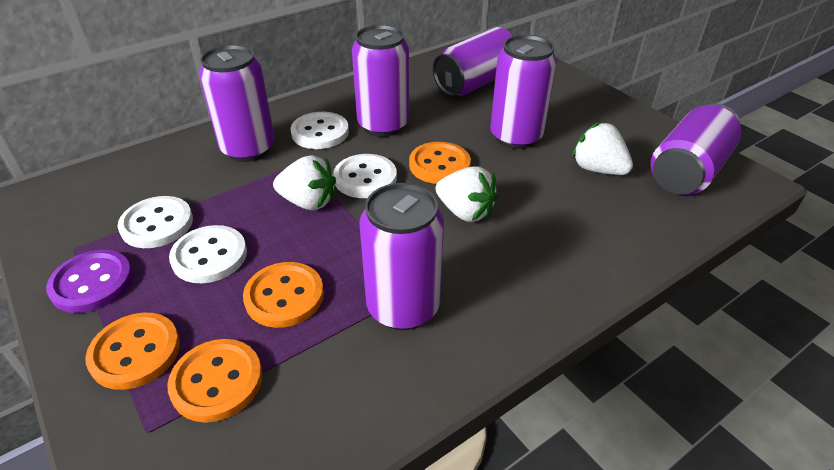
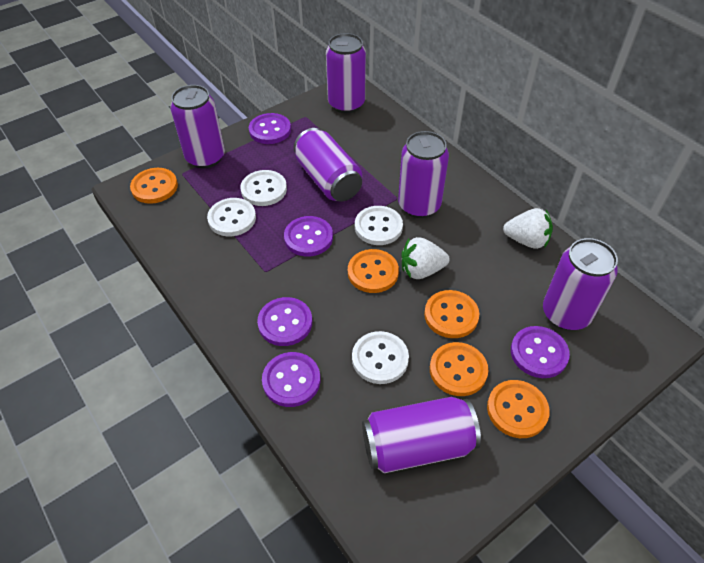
orange button: [85,313,180,390] [167,339,263,423] [243,262,324,328] [409,142,471,184] = 4 -> [130,168,178,204] [348,249,399,293] [424,290,479,338] [430,342,488,396] [487,380,550,438] = 5
purple button: [46,250,133,313] = 1 -> [249,113,291,144] [257,297,312,346] [262,352,321,407] [284,216,333,257] [511,326,570,378] = 5
white strawberry: [273,155,336,210] [436,166,498,222] [572,122,633,175] = 3 -> [402,237,450,279] [503,208,553,249] = 2

